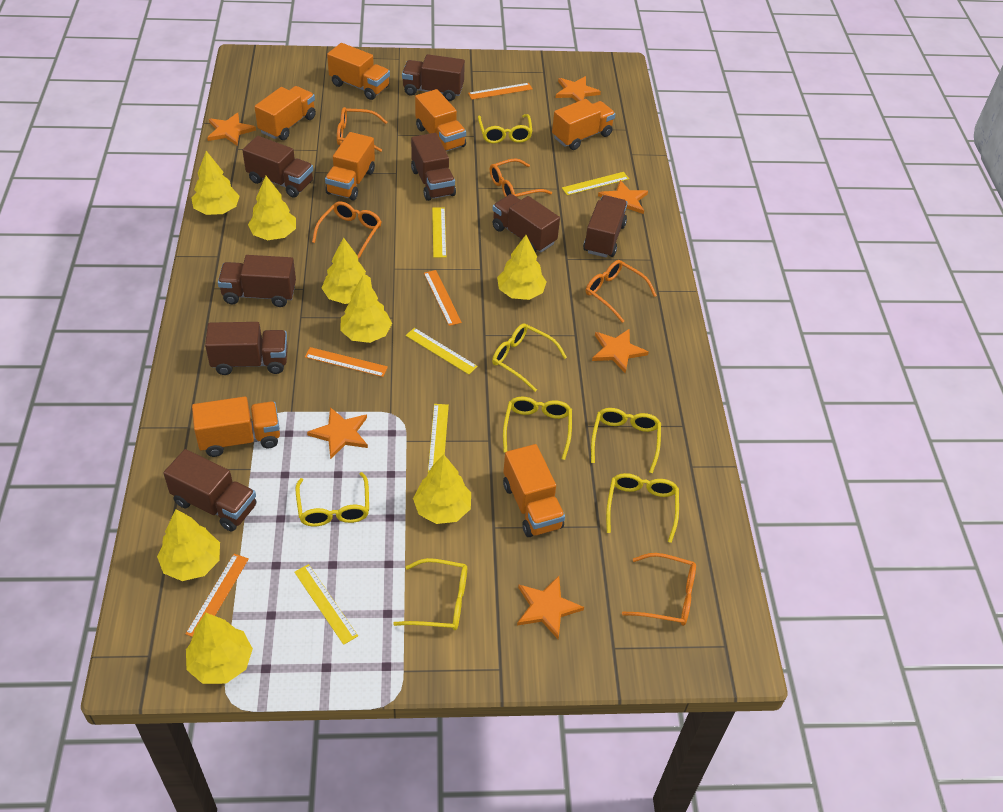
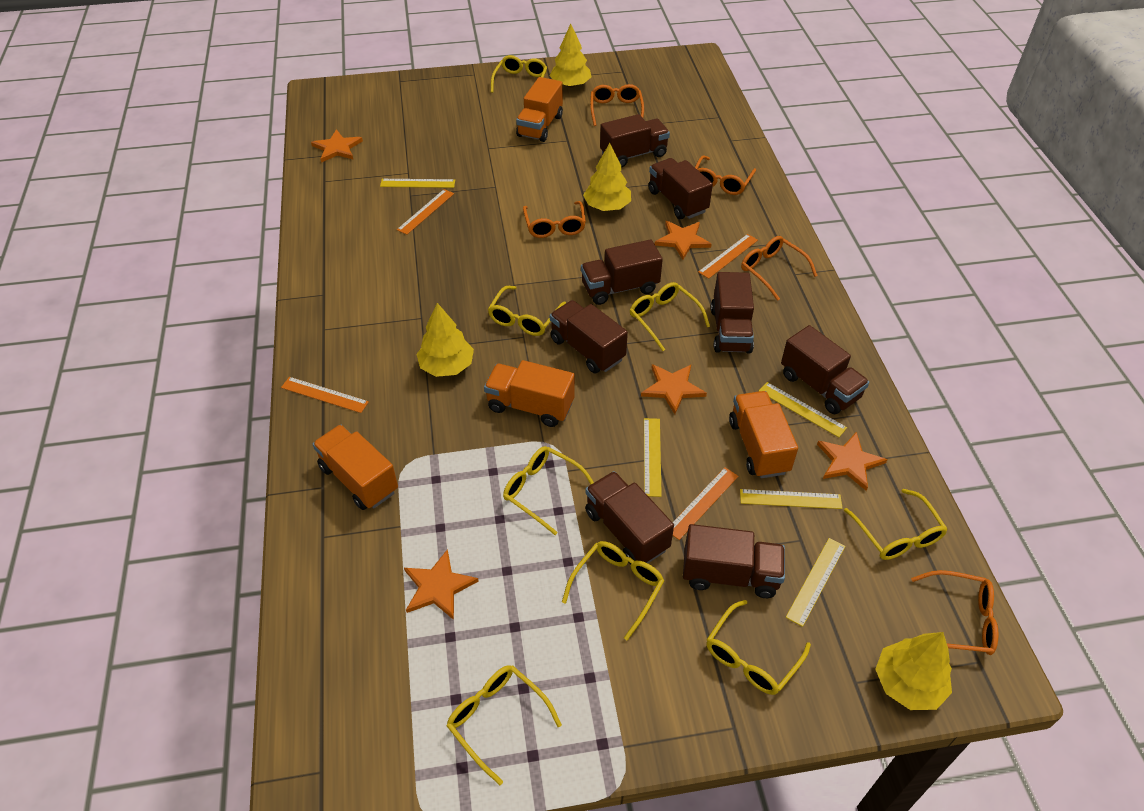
orange star: [207,113,256,146] [307,407,368,459] [517,576,584,639] [556,76,601,102] [592,329,649,373] [598,180,648,214] = 6 -> [311,129,363,163] [404,549,479,620] [641,364,707,414] [655,221,711,260] [817,432,887,491] = 5
orange truck: [192,396,280,457] [255,86,316,140] [325,132,375,201] [327,43,390,100] [415,89,466,151] [503,444,565,537] [552,99,615,150] = 7 -> [313,425,398,510] [484,360,575,427] [516,77,563,142] [729,391,798,478] = 4
yellow glasses: [295,472,369,527] [393,558,467,630] [478,114,533,144] [492,324,567,392] [503,397,572,460] [591,408,661,474] [606,473,679,543] = 7 -> [447,665,562,785] [488,286,566,336] [491,55,547,93] [503,446,594,535] [562,541,664,641] [630,282,710,351] [706,600,811,695] [844,489,948,560] = 8
yellow tree: [157,509,220,581] [186,613,253,684] [191,151,240,215] [248,176,296,240] [322,237,372,304] [340,276,392,343] [413,454,471,524] [497,235,547,300] = 8 -> [416,303,474,377] [550,24,592,88] [583,143,631,211] [875,632,952,710] = 4

